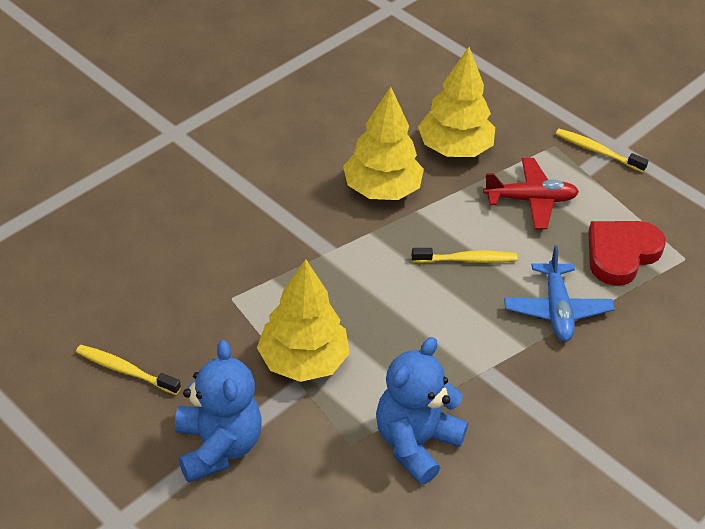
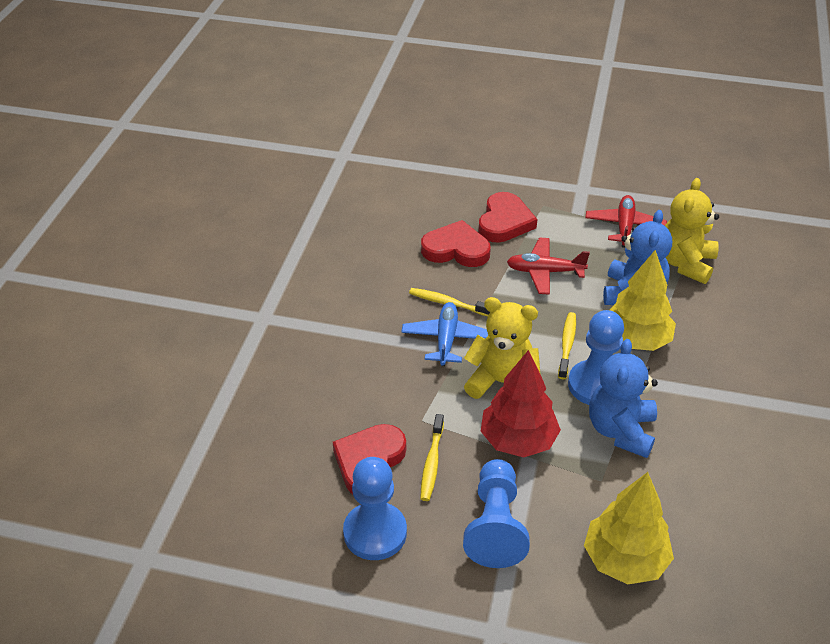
blue pawn: none = 0 -> [343,457,407,560] [463,459,530,568] [568,310,624,405] = 3
red heart: [588,221,666,286] = 1 -> [333,424,406,494] [421,220,491,267] [479,192,537,243] = 3
red plane: [483,158,579,229] = 1 -> [507,238,590,295] [585,195,667,248] = 2
red tree: none = 0 -> [481,350,561,458] = 1
yellow teddy bear: none = 0 -> [464,297,540,399] [665,178,719,284] = 2
yellow tree: [257,259,350,382] [343,87,424,200] [418,47,495,157] = 3 -> [584,472,674,584] [610,250,676,351] = 2

